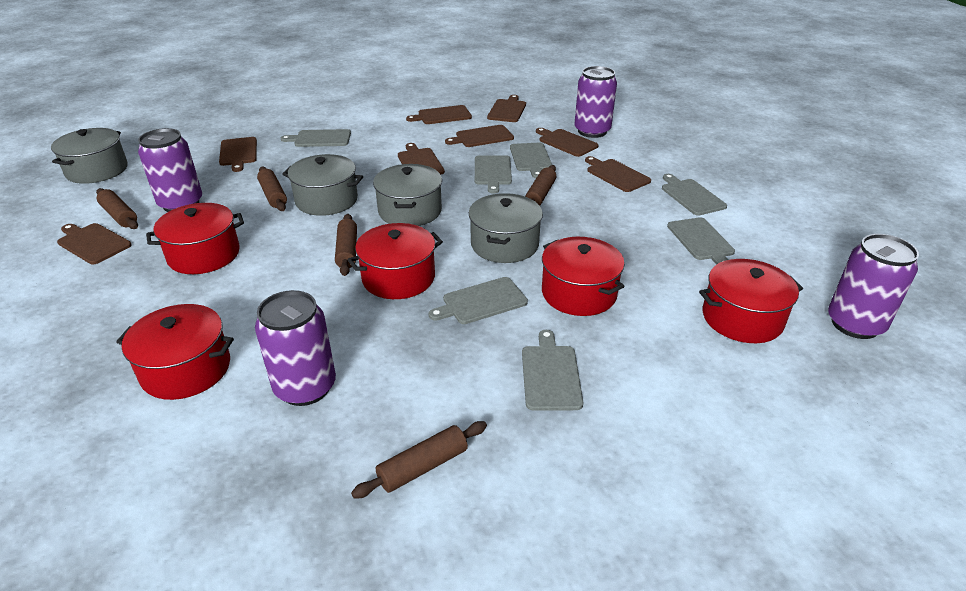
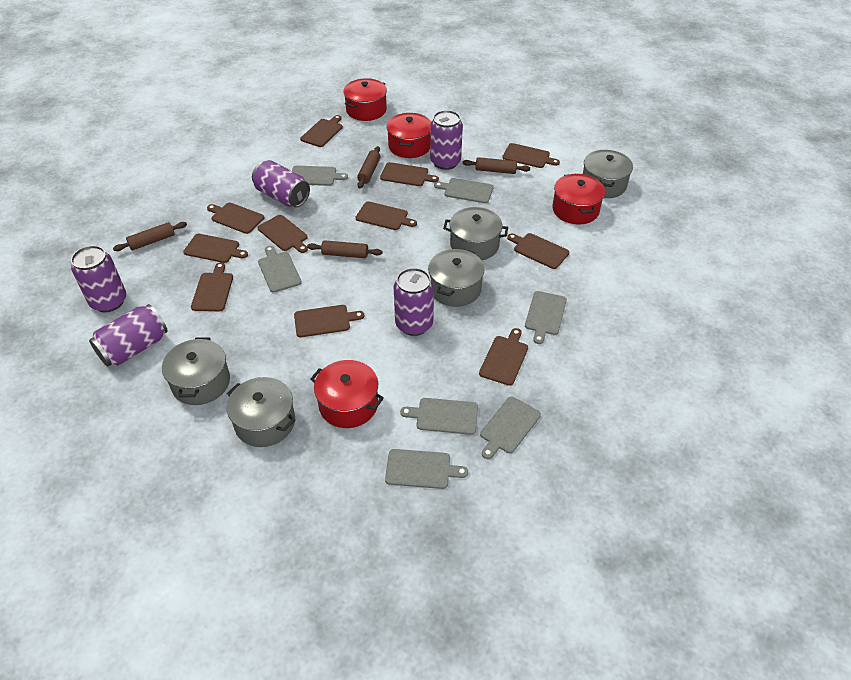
brown cutting board: [57,223,132,264] [219,137,257,172] [398,143,445,175] [406,105,472,124] [445,125,514,147] [487,95,526,122] [536,128,599,157] [585,156,651,192] = 8 -> [183,234,248,263] [191,262,233,311] [207,203,265,234] [257,215,308,253] [294,305,364,337] [300,115,343,147] [356,201,417,230] [380,162,439,186] [479,328,528,386] [502,143,560,168] [507,233,569,269] = 11
brown rolling pin: [96,188,138,229] [257,167,287,211] [335,214,357,276] [351,421,487,499] [525,165,556,206] = 5 -> [113,222,187,251] [307,240,382,258] [357,146,381,188] [463,157,530,174] = 4
grey pot: [51,128,128,184] [282,154,363,216] [373,164,442,226] [469,193,543,263] = 4 -> [162,337,230,405] [226,377,296,447] [428,249,485,307] [443,207,508,260] [583,150,633,198] = 5
purple can: [138,128,202,212] [255,290,336,406] [574,66,617,138] [828,234,919,339] = 4 -> [71,245,126,312] [89,304,168,367] [252,160,310,207] [394,268,434,336] [430,110,463,170] = 5
red pot: [116,304,234,400] [146,203,244,274] [347,223,443,299] [542,237,625,316] [699,259,803,343] = 5 -> [310,360,384,428] [343,78,387,121] [386,113,431,158] [553,174,605,225] = 4

